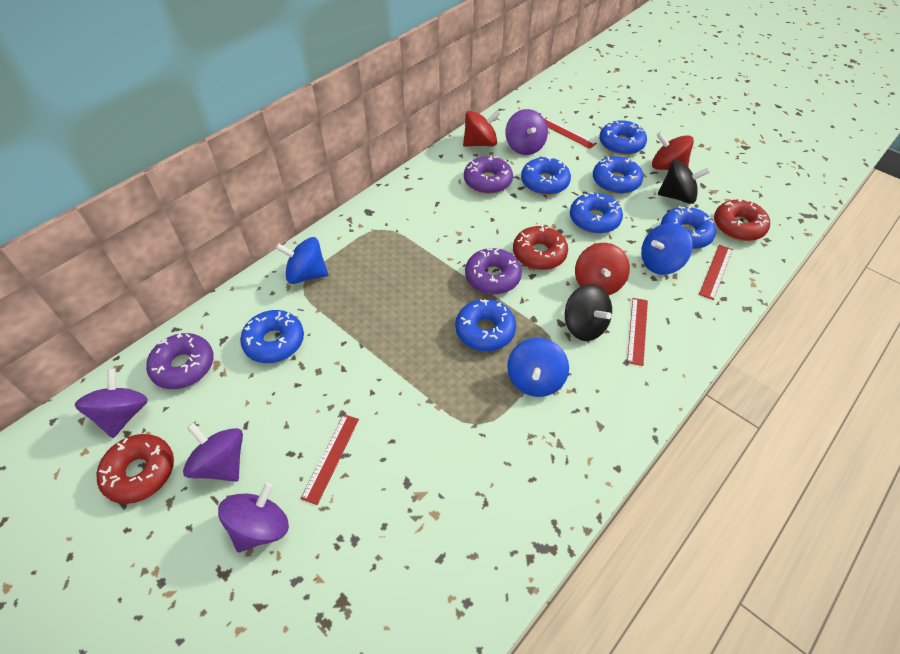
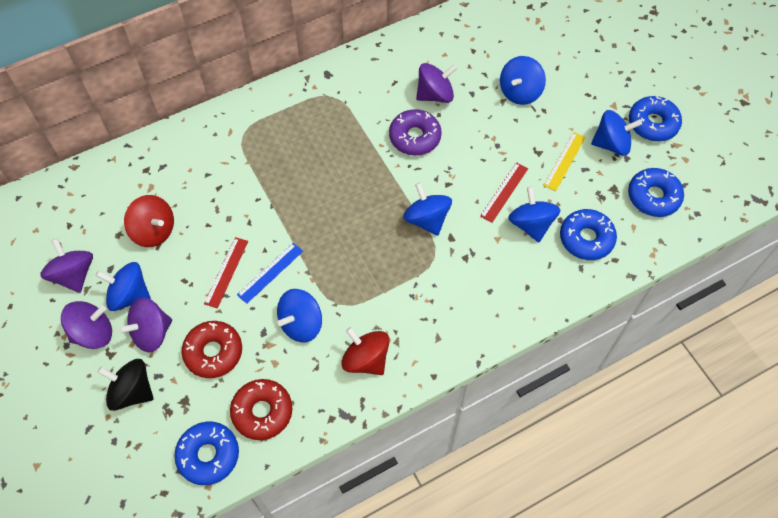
black spinning top: [565,284,612,341] [658,160,710,204] = 2 -> [97,359,154,411] = 1
blue donut: [240,310,304,363] [455,299,516,351] [521,156,571,195] [570,193,623,234] [593,156,643,194] [599,120,647,155] [660,206,716,249] = 7 -> [174,422,239,485] [560,209,617,260] [628,168,684,217] [629,95,682,141] = 4
blue ruler: none = 0 -> [237,243,303,304] = 1
blue spinning top: [275,237,328,284] [507,338,569,397] [641,223,693,275] = 3 -> [95,262,151,311] [277,289,322,343] [403,182,452,236] [500,56,546,105] [508,186,560,242] [591,110,642,156] = 6
purple donut: [146,333,214,389] [464,156,513,194] [465,247,522,294] = 3 -> [389,109,442,155] = 1
red donut: [96,434,174,504] [513,226,568,270] [714,199,770,241] = 3 -> [182,321,242,378] [230,379,292,440] = 2
red ruler: [301,414,359,505] [545,118,597,149] [627,298,648,366] [699,245,733,300] = 4 -> [204,237,248,308] [480,162,528,223] = 2
red spinning top: [463,110,500,147] [575,243,630,295] [652,132,694,170] = 3 -> [124,195,174,247] [341,327,390,375] = 2
yellow ruler: none = 0 -> [543,132,586,191] = 1

